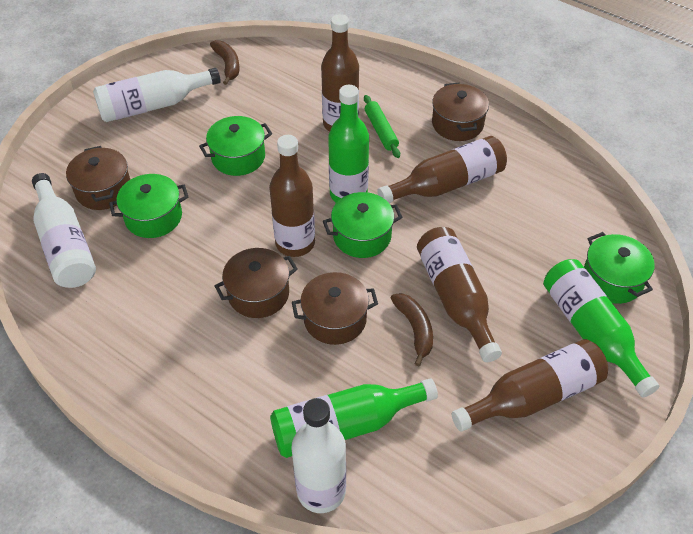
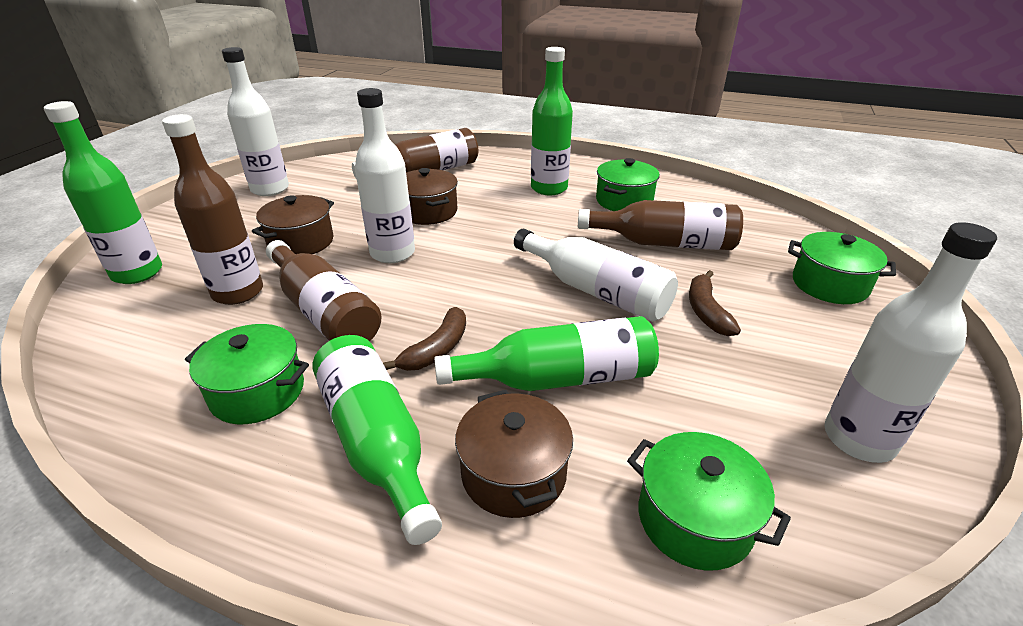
brown bottle: [269,135,315,257] [321,14,359,132] [377,136,507,203] [417,227,502,362] [452,339,608,432] = 5 -> [162,114,263,305] [266,240,381,342] [352,128,478,179] [578,200,743,250] = 4
brown pot: [66,146,130,210] [215,248,298,318] [292,272,378,345] [432,82,489,141] = 4 -> [252,195,334,254] [406,168,458,225] [455,390,573,518] = 3
green bottle: [270,378,438,458] [328,85,369,203] [544,259,659,397] = 3 -> [44,101,162,284] [312,335,442,545] [434,316,659,391] [531,47,573,195] = 4
green rolling pin: [364,95,400,158] = 1 -> none = 0
white bottle: [32,173,96,288] [93,68,221,122] [292,398,346,513] = 3 -> [222,47,289,196] [355,88,415,263] [514,229,678,322] [824,222,997,463] = 4

